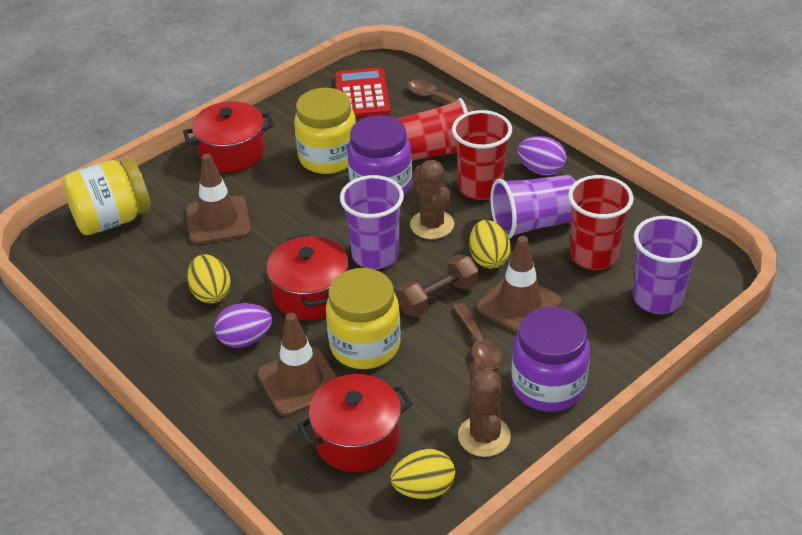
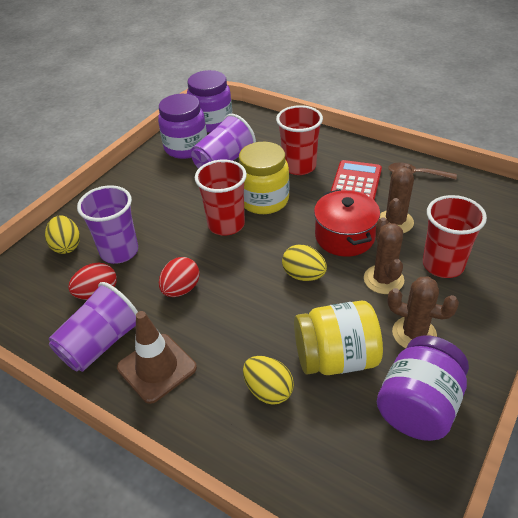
brown cactus: [410,160,454,239] [458,358,511,457] = 2 -> [364,217,404,294] [380,164,414,233] [387,277,459,348] = 3
brown dumbbell: [397,254,479,317] = 1 -> none = 0
brown spoon: [407,79,476,112] [453,303,504,369] = 2 -> [388,163,457,180] = 1
brown traffic cone: [186,153,251,244] [257,313,337,416] [477,236,562,333] = 3 -> [117,311,197,404] = 1
purple egg: [214,303,272,348] [517,136,567,175] = 2 -> none = 0
purple jar: [347,115,412,196] [511,307,590,412] = 2 -> [158,94,207,159] [187,70,232,132] [377,335,469,441] = 3
red egg: none = 0 -> [68,263,117,300] [159,257,200,297] = 2
red pot: [183,101,274,172] [267,234,349,320] [297,374,412,472] = 3 -> [314,189,380,257] = 1
yellow jar: [62,158,151,235] [294,88,356,174] [326,268,401,369] = 3 -> [239,142,289,214] [294,300,383,375] = 2

